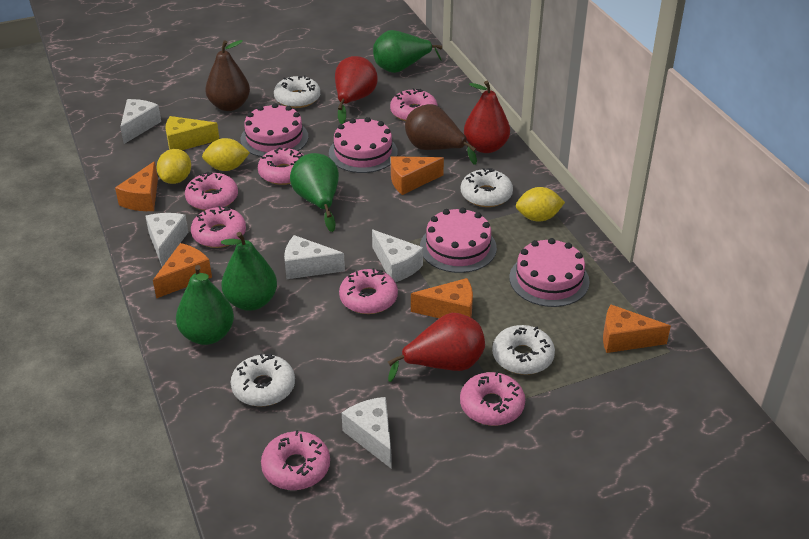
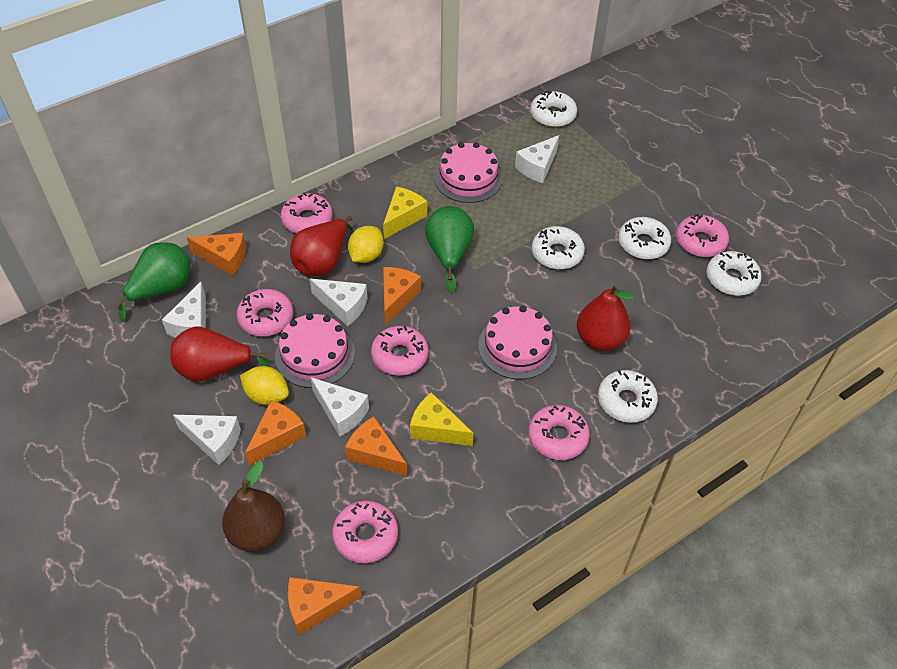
brown pear: [205,40,250,111] [405,104,477,165] = 2 -> [222,462,285,552] = 1
green pear: [176,265,234,345] [221,232,277,311] [290,153,339,232] [373,30,442,73] = 4 -> [114,242,190,322] [425,206,474,293] = 2
pink cake: [240,103,308,157] [329,117,398,173] [420,207,497,273] [509,238,590,307] = 4 -> [275,313,355,388] [434,142,503,203] [478,306,557,379] = 3
pink donut: [185,172,238,211] [191,206,246,248] [258,147,304,185] [261,430,330,490] [339,268,398,314] [390,88,437,121] [460,371,525,426] = 7 -> [237,289,293,336] [281,192,333,233] [332,501,398,563] [371,326,428,376] [529,405,590,460] [676,214,729,257] = 6
white donut: [231,354,295,407] [274,76,320,108] [461,168,513,207] [492,325,555,375] = 4 -> [531,91,577,127] [532,226,585,269] [598,370,658,423] [618,217,671,259] [707,251,762,296] = 5
yellow cheese: [166,116,219,150] = 1 -> [383,187,427,239] [410,392,474,446] = 2
yellow lemon: [157,149,191,184] [202,138,250,171] [516,187,565,222] = 3 -> [240,366,289,405] [348,226,384,263] = 2

